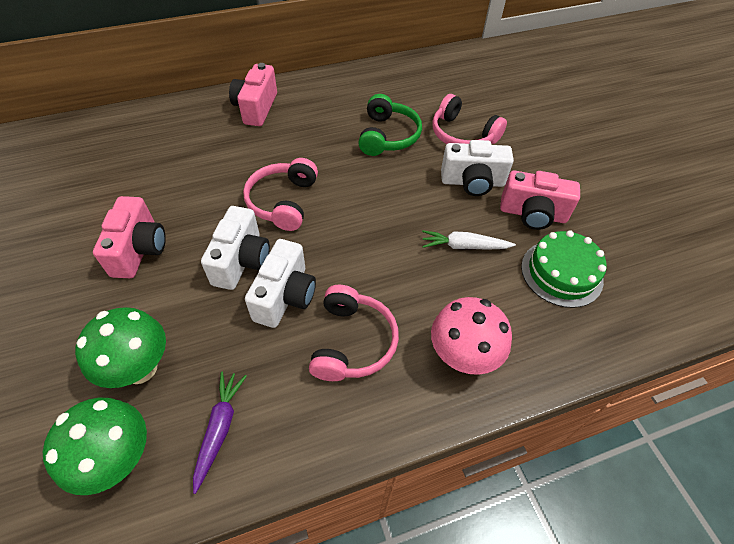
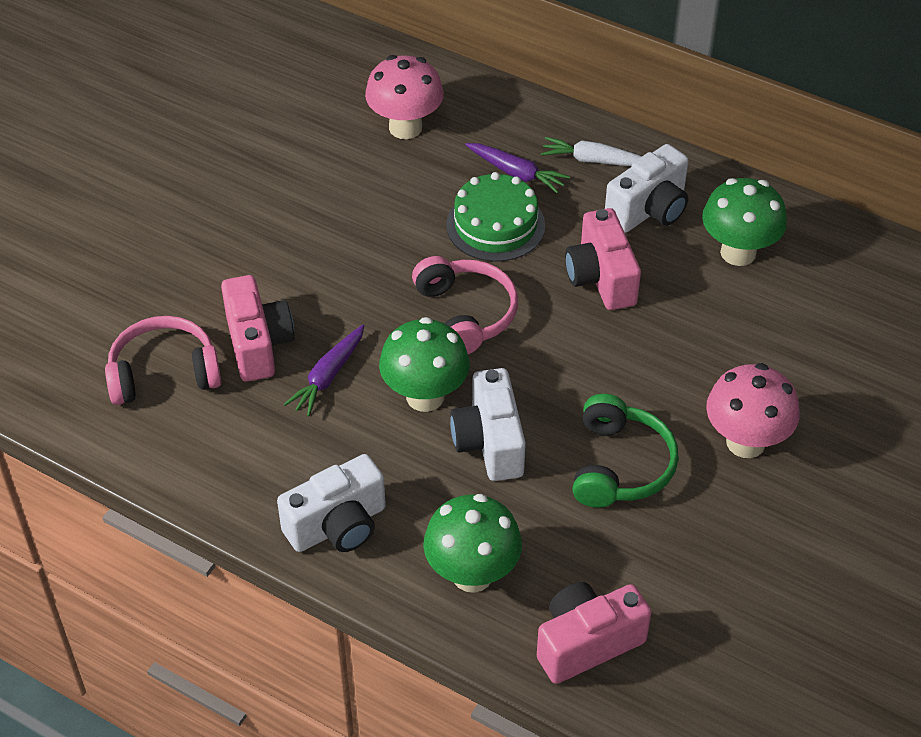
green mushroom: [43,397,147,495] [75,307,166,388] = 2 -> [379,317,470,412] [423,494,522,593] [702,178,787,266] = 3
pink headphones: [243,158,318,231] [309,285,399,381] [432,94,507,144] = 3 -> [105,316,222,405] [412,256,518,354] = 2
pink mushroom: [431,297,512,375] = 1 -> [365,55,444,139] [706,363,800,458] = 2
purple carrot: [193,372,247,494] = 1 -> [284,325,364,416] [465,143,570,193] = 2

